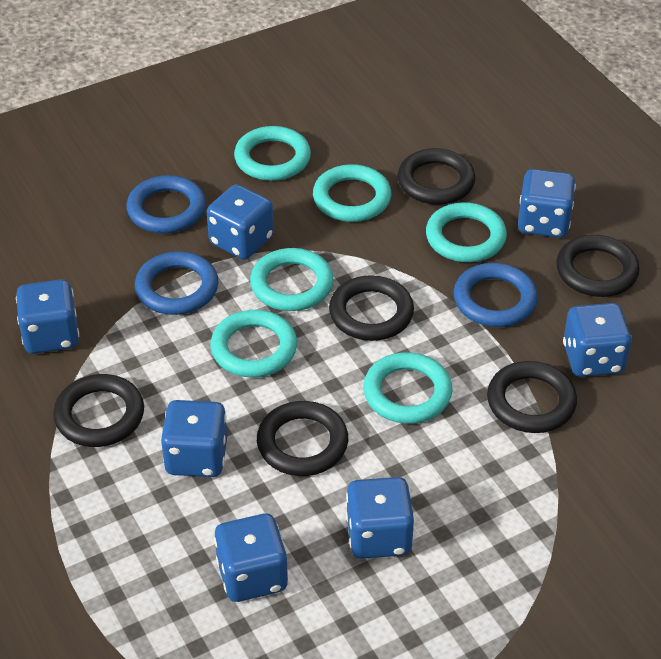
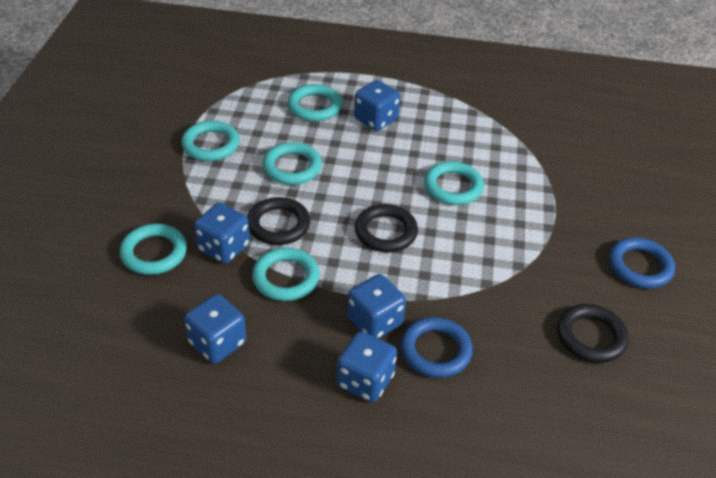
black ring: [53,374,144,447] [257,401,348,476] [329,275,414,341] [397,148,475,205] [487,361,577,433] [556,235,640,297] = 6 -> [247,197,310,245] [355,204,418,252] [557,304,629,363] = 3
blue dice: [16,279,79,354] [161,400,227,477] [207,184,274,259] [214,514,288,602] [346,477,414,559] [518,169,576,238] [563,303,632,377] = 7 -> [184,294,246,364] [194,202,250,264] [337,331,397,402] [347,274,406,339] [354,80,400,131] = 5
blue ring: [127,175,206,233] [135,251,218,315] [454,263,538,327] = 3 -> [400,317,473,378] [609,237,675,288] = 2

